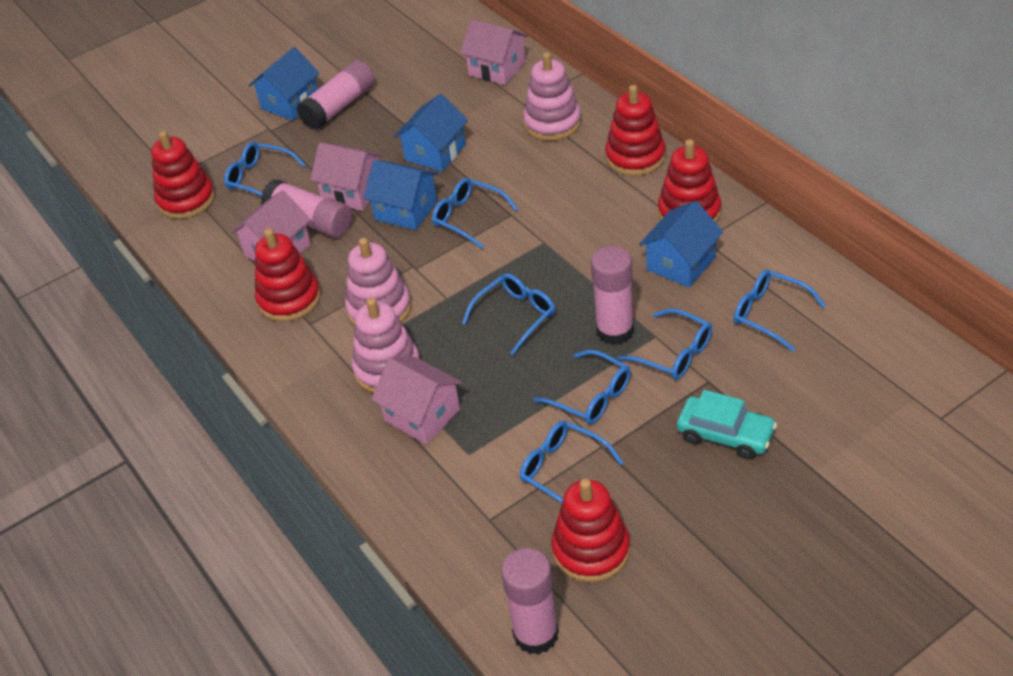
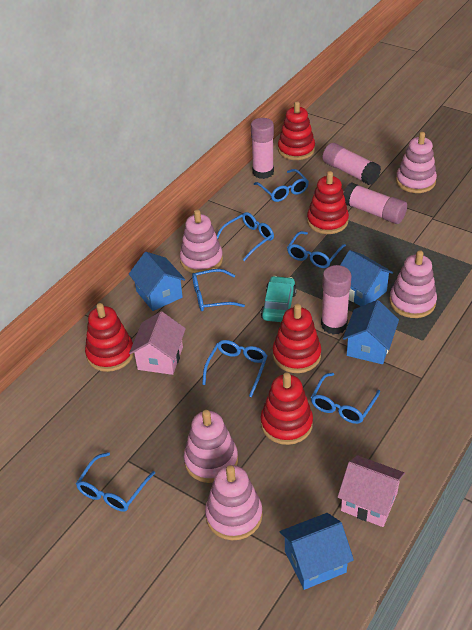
pink house: [231,190,311,261] [310,142,383,211] [371,357,463,444] [460,19,528,85] = 4 -> [129,311,186,375] [338,455,405,527] = 2
pink stacking toy: [345,238,412,326] [352,298,420,393] [523,52,581,141] = 3 -> [180,209,223,273] [184,410,238,483] [205,465,263,540] [389,250,437,318] [396,132,437,193] = 5

